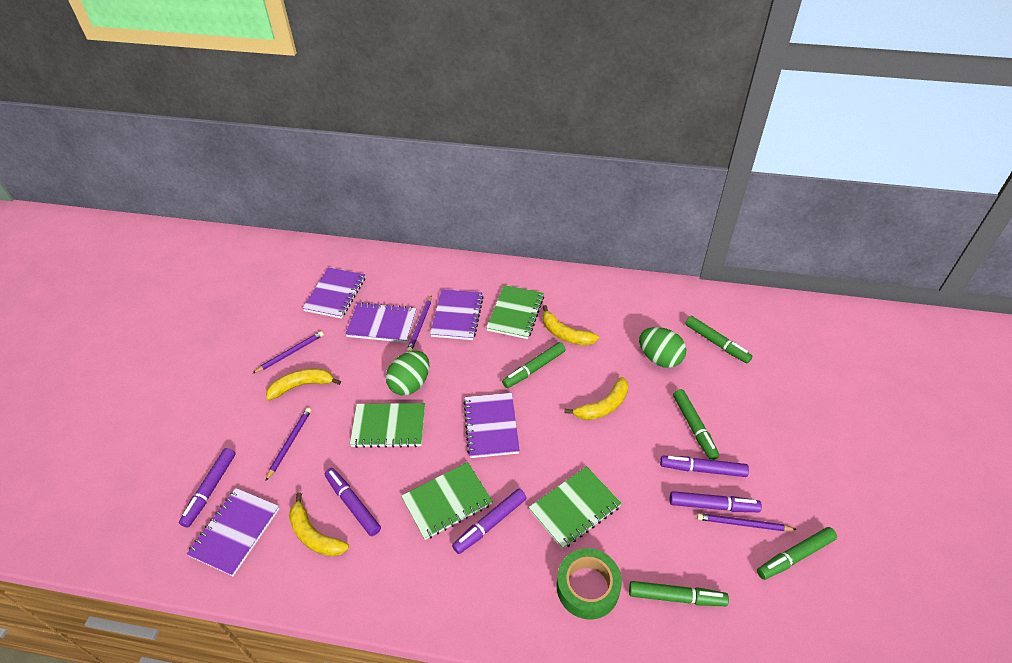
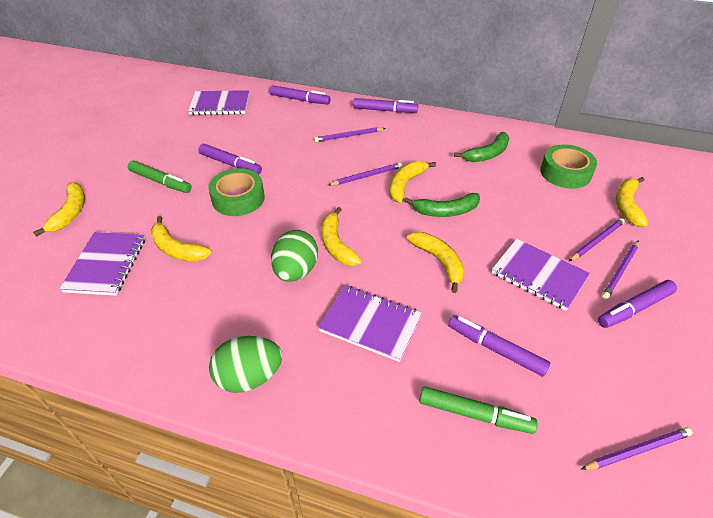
green banana: none = 0 -> [404,193,480,217] [454,132,509,162] = 2
green marker: [502,342,566,388] [629,581,729,606] [673,389,719,460] [685,316,753,363] [757,527,837,580] = 5 -> [128,160,192,193] [419,387,538,434] = 2
green notebook: [350,403,425,448] [401,462,493,540] [486,285,544,339] [529,466,622,549] = 4 -> none = 0
green tape: [557,548,622,620] = 1 -> [208,168,265,216] [540,144,597,189] = 2
purple notebook: [187,488,280,576] [303,267,365,319] [345,302,416,343] [430,289,484,340] [463,393,520,458] = 5 -> [60,232,145,295] [188,90,249,115] [318,286,422,362] [492,239,590,311] = 4
purple pencil: [252,331,324,374] [266,408,311,481] [407,296,432,352] [697,513,797,531] = 4 -> [314,127,386,142] [328,163,402,185] [569,218,625,261] [581,427,693,470] [602,240,639,299] = 5
yellow banana: [266,369,341,400] [289,493,349,557] [543,305,599,345] [564,377,628,420] = 4 -> [33,182,85,237] [151,216,212,261] [321,207,362,266] [390,161,436,203] [407,232,464,293] [616,177,648,227] = 6

